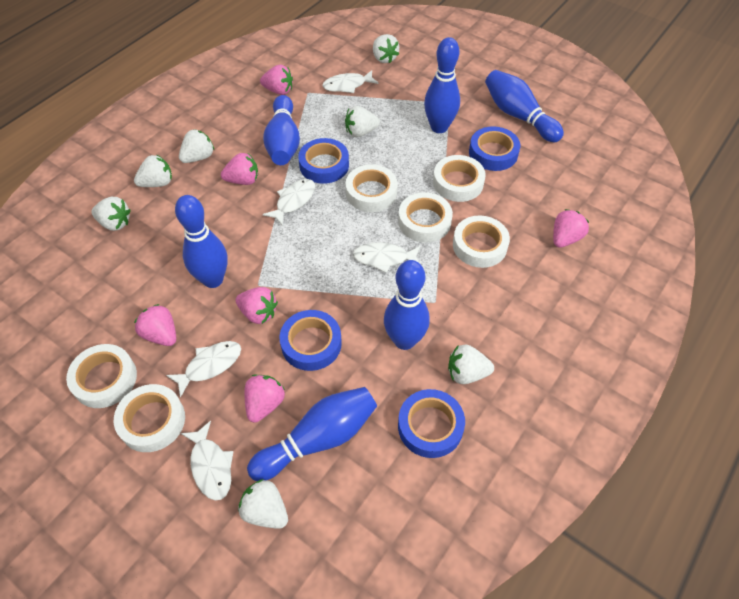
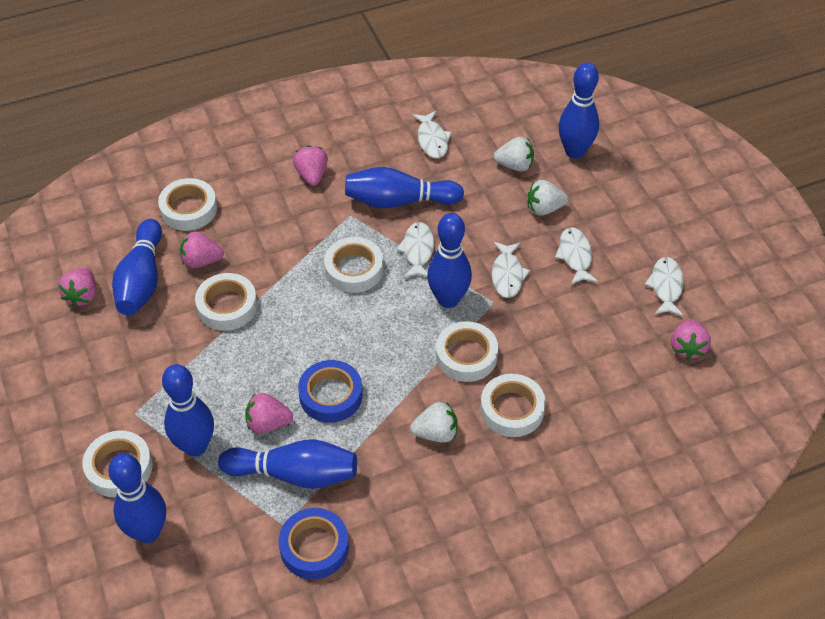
blue bowling pin: [175,195,228,288] [247,387,377,481] [263,95,300,165] [384,260,430,350] [424,37,460,133] [485,70,564,142] = 6 -> [108,453,166,543] [112,219,162,316] [162,364,214,457] [218,439,357,489] [345,167,464,208] [427,213,472,308] [558,62,599,159] = 7
blue tape: [279,310,342,371] [298,138,349,184] [398,389,465,458] [469,126,520,171] = 4 -> [279,508,349,579] [298,360,363,423] = 2
pink strawberry: [134,304,176,346] [221,153,258,185] [236,287,278,324] [244,375,285,423] [260,65,293,95] [553,209,589,248] = 6 -> [58,268,96,307] [180,231,224,268] [245,393,293,434] [293,145,328,186] [671,319,711,360] = 5
white strawberry: [91,197,131,231] [134,154,172,187] [179,129,214,163] [238,479,288,529] [345,106,380,137] [373,34,399,63] [448,345,494,384] = 7 -> [410,402,457,443] [494,137,534,171] [528,180,568,216] = 3

